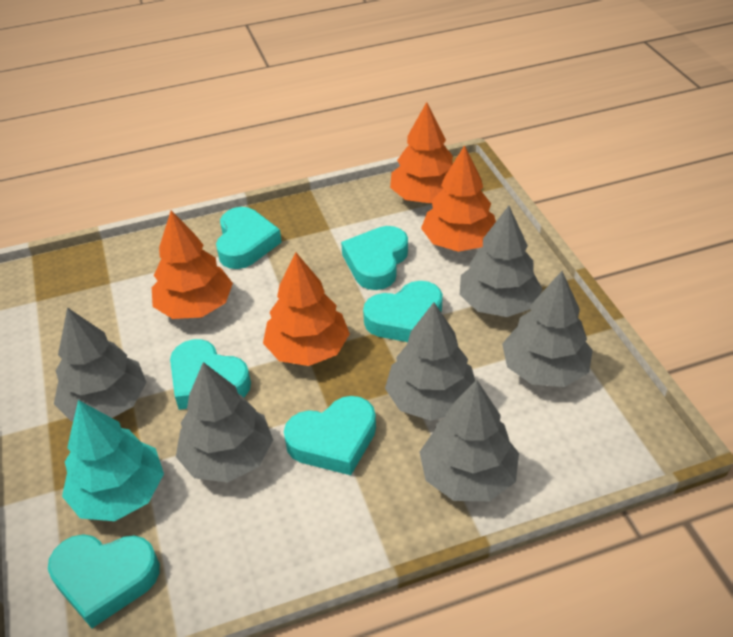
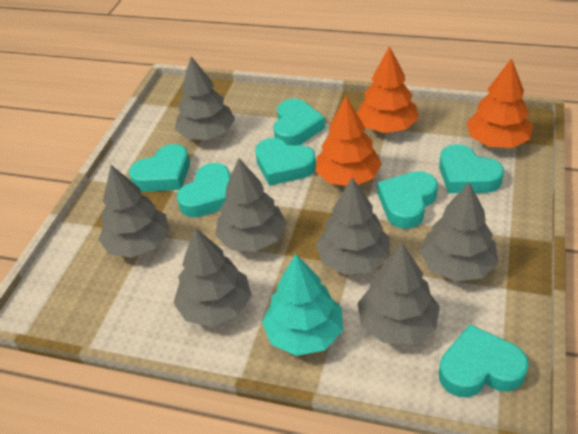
grey tree: [54,307,147,422] [176,362,273,482] [385,302,475,421] [419,380,519,501] [460,206,543,317] [502,271,593,387] = 6 -> [98,165,169,258] [173,228,252,327] [175,57,235,140] [216,158,287,252] [316,178,390,275] [358,243,440,345] [420,182,498,282] = 7
orange tree: [152,210,233,319] [263,252,350,366] [390,102,453,203] [421,145,496,252] = 4 -> [315,96,382,186] [357,46,419,133] [466,58,533,148] = 3
turquoise heart: [48,534,160,628] [170,339,251,410] [216,207,282,269] [284,396,376,475] [341,226,408,290] [363,281,443,342] = 6 -> [129,144,190,192] [177,163,230,217] [255,138,316,186] [273,99,325,146] [377,171,438,229] [439,144,504,193] [439,324,529,397] = 7

